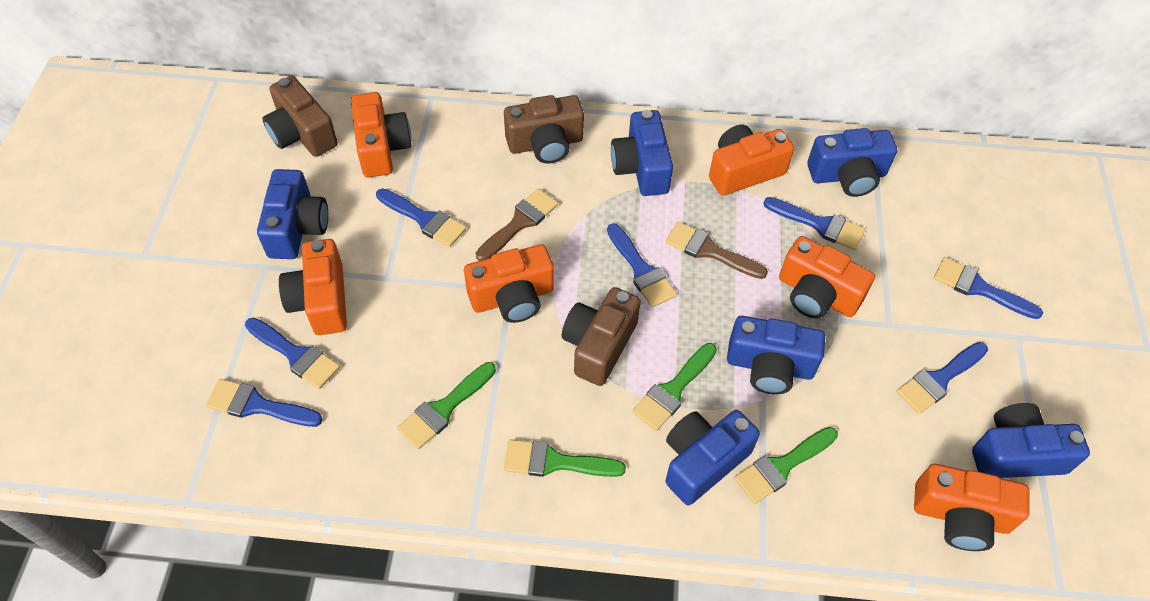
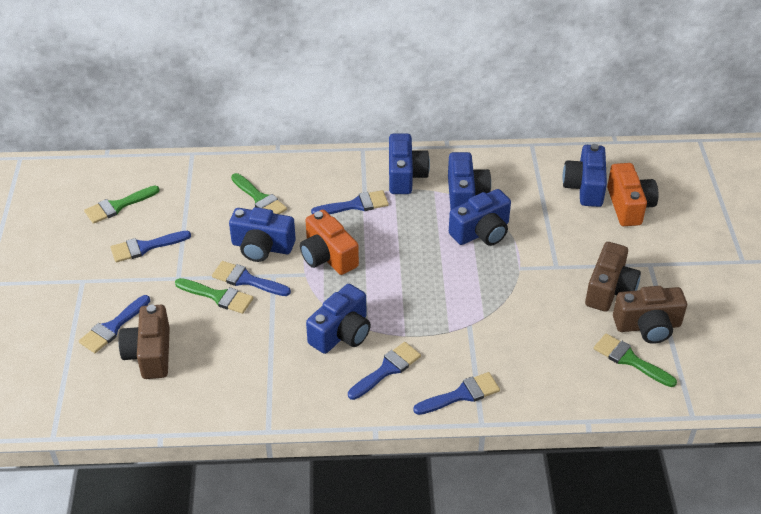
blue brush: [206,379,323,427] [245,318,340,389] [376,188,467,247] [607,223,677,307] [763,197,865,250] [896,342,988,414] [934,257,1043,319] = 7 -> [79,295,150,353] [110,231,191,262] [212,261,291,296] [311,190,389,214] [348,342,421,400] [413,372,500,415] = 6
brown brush: [476,189,558,261] [665,222,768,279] = 2 -> none = 0
orange camera: [279,239,347,335] [351,92,412,177] [464,244,554,323] [709,125,794,196] [779,236,875,318] [914,464,1030,551] = 6 -> [300,210,359,275] [607,163,658,226] = 2

